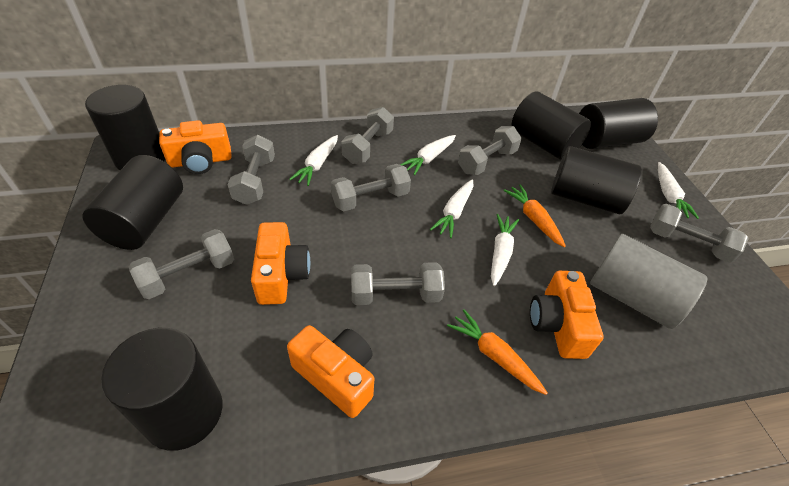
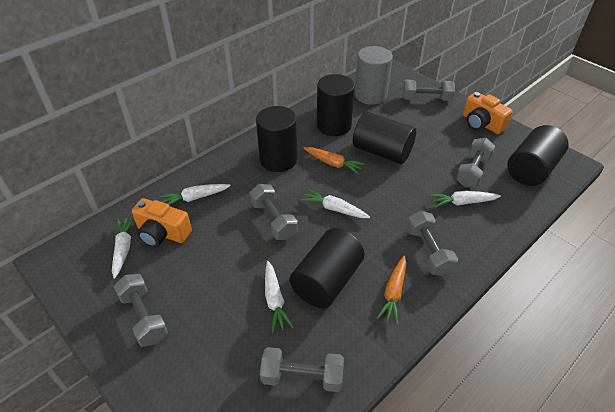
black cylinder: [83,155,183,250] [85,85,165,170] [101,328,222,451] [511,91,591,160] [551,146,642,214] [579,98,658,149] = 6 -> [256,106,297,172] [290,228,365,309] [317,74,355,136] [353,112,416,164] [507,125,569,186] = 5
grey dumbbell: [129,229,234,299] [228,135,275,205] [331,164,411,211] [342,107,394,164] [351,262,445,305] [458,126,522,175] [650,204,749,263] = 7 -> [114,274,168,347] [249,184,298,240] [260,347,344,392] [403,80,455,101] [407,211,458,276] [456,138,495,187] = 6
orange camera: [159,120,232,174] [251,222,310,305] [287,325,374,418] [530,271,603,359] = 4 -> [132,198,192,247] [463,92,513,134] = 2

